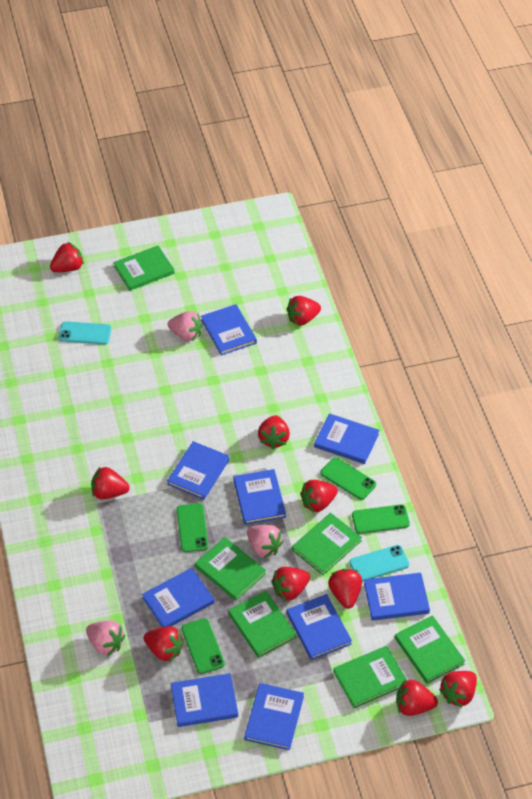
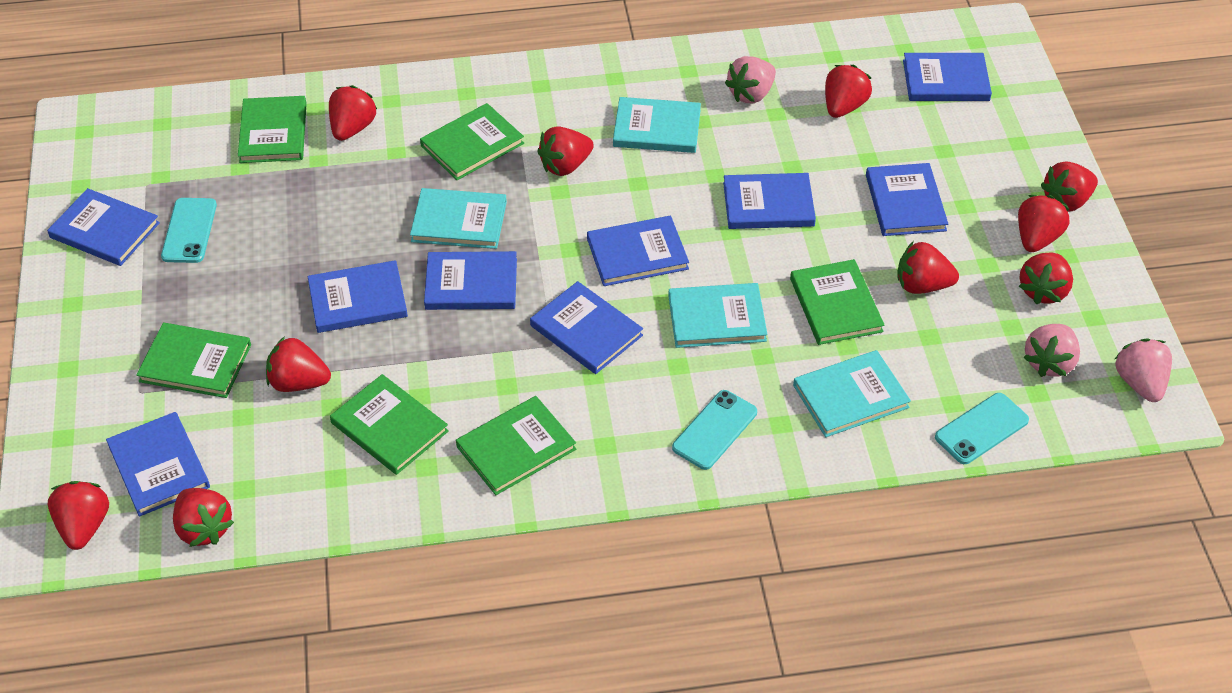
green phone: [177,503,209,552] [182,618,225,674] [320,457,376,500] [352,504,410,534] = 4 -> none = 0
turquoise book: none = 0 -> [410,188,507,249] [613,97,701,153] [668,283,767,348] [793,350,911,437] = 4
turquoise phone: [59,321,111,345] [349,545,409,582] = 2 -> [161,198,217,263] [672,390,757,470] [935,393,1029,464] = 3

